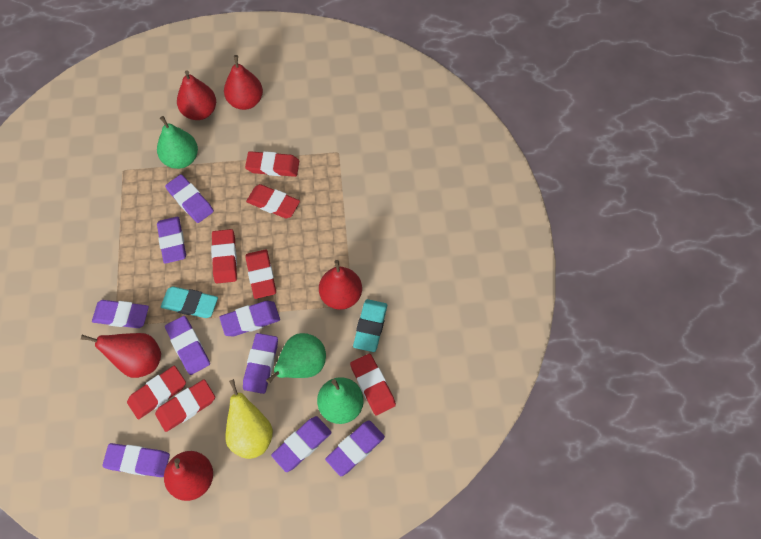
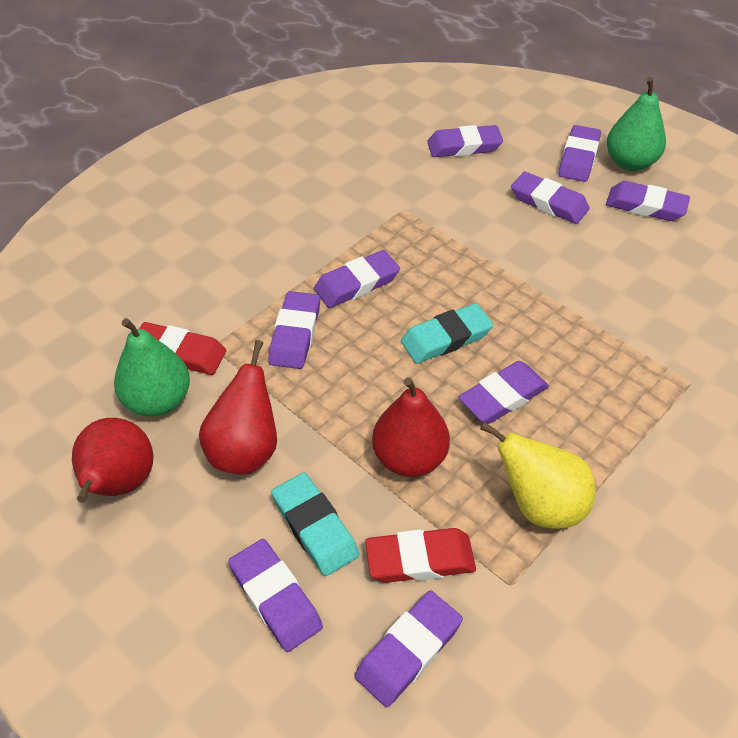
green pear: [157,116,198,169] [266,333,326,384] [317,377,364,424] = 3 -> [114,318,190,416] [607,77,666,171] = 2
red eraser: [127,366,186,419] [155,379,215,432] [211,229,237,283] [245,151,299,177] [245,250,276,299] [246,184,300,218] [350,353,396,416] = 7 -> [139,322,226,375] [365,528,476,583] = 2
red pear: [81,333,161,378] [164,451,213,501] [177,70,216,120] [224,55,263,110] [319,260,362,310] = 5 -> [72,418,153,503] [199,340,277,474] [372,377,450,477] = 3

